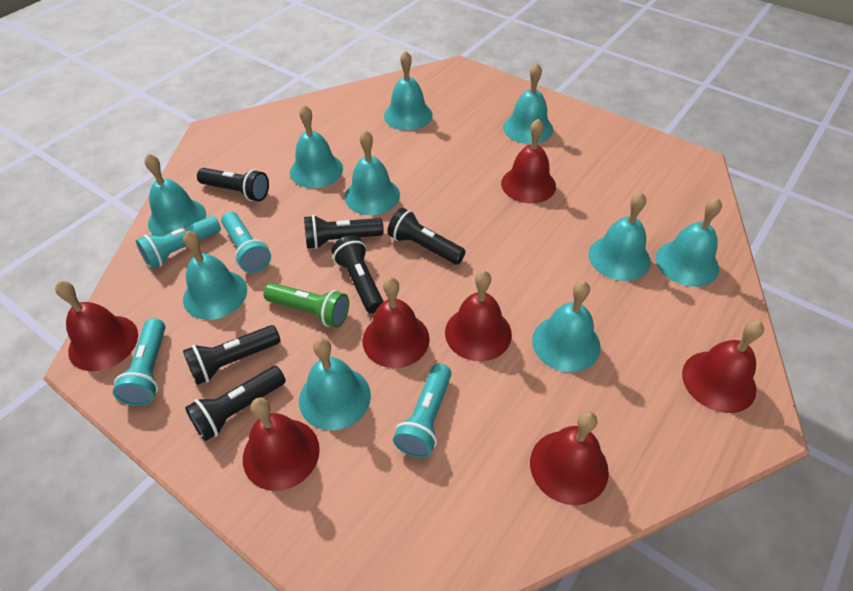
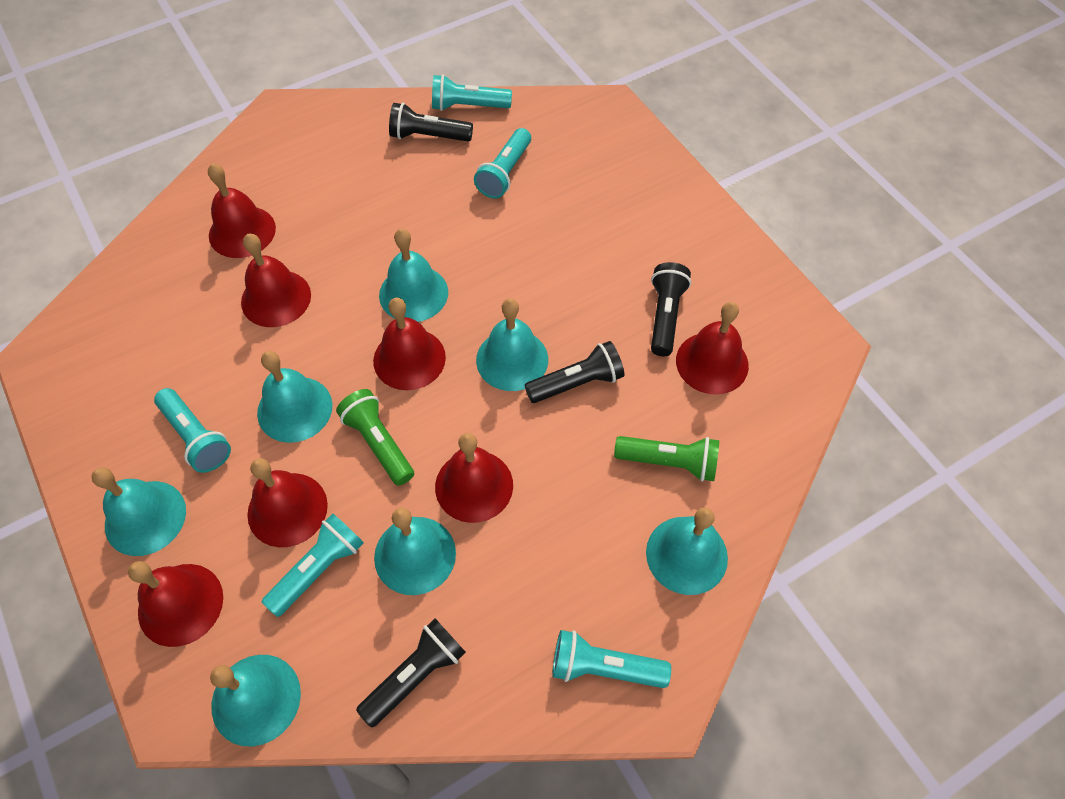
black flashlight: [183,325,280,385] [185,366,286,441] [197,168,269,201] [304,215,384,249] [331,235,384,313] [387,208,466,265] = 6 -> [356,619,466,727] [389,103,473,142] [525,341,625,403] [651,262,691,356] = 4
green flashlight: [263,283,349,328] = 1 -> [336,389,414,486] [614,436,719,481] = 2
turquoise bell: [145,154,206,237] [183,231,247,320] [290,105,343,188] [299,338,371,431] [345,130,400,215] [384,51,433,130] [503,63,553,144] [532,281,601,372] [589,192,651,281] [656,198,722,287] = 10 -> [91,467,186,556] [210,655,301,746] [257,351,333,443] [374,508,456,595] [379,229,448,322] [476,298,548,391] [646,507,728,595] = 7
turquoise flashlight: [113,318,165,406] [136,216,221,269] [221,212,271,273] [393,363,452,458] = 4 -> [154,388,231,473] [262,513,364,617] [432,74,512,111] [474,128,531,199] [552,630,671,688] = 5

